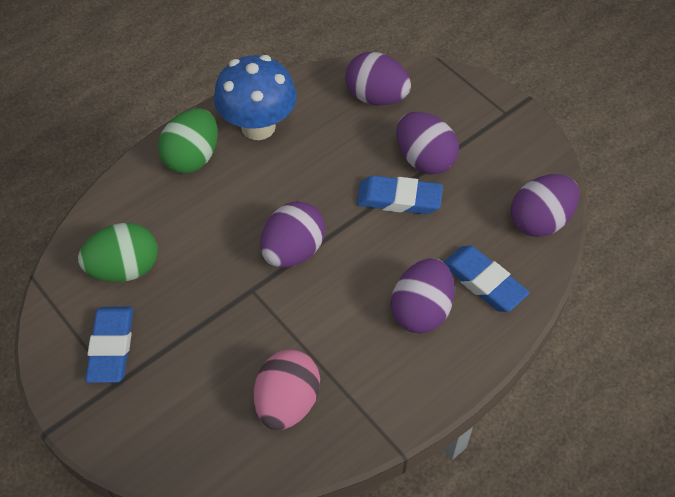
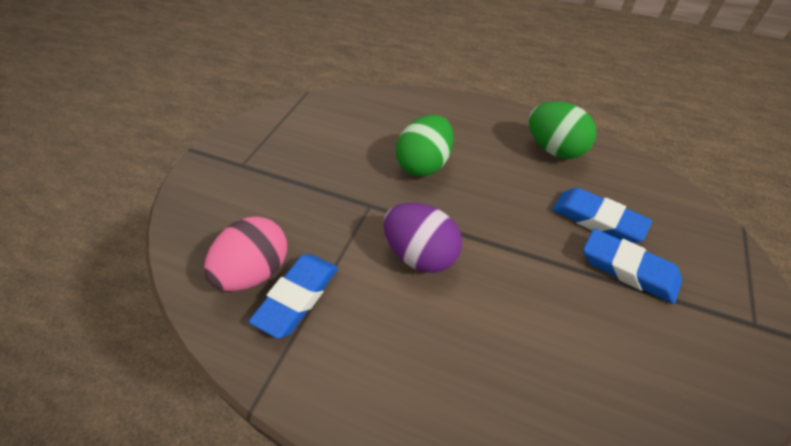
blue mushroom: [214,55,297,140] = 1 -> none = 0
purple egg: [260,201,325,268] [345,52,411,105] [391,258,454,334] [396,112,459,174] [511,174,580,237] = 5 -> [383,203,462,273] = 1

